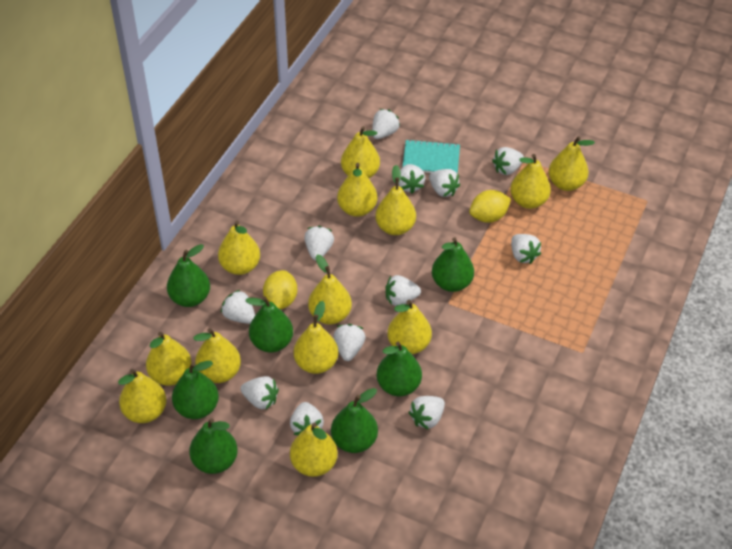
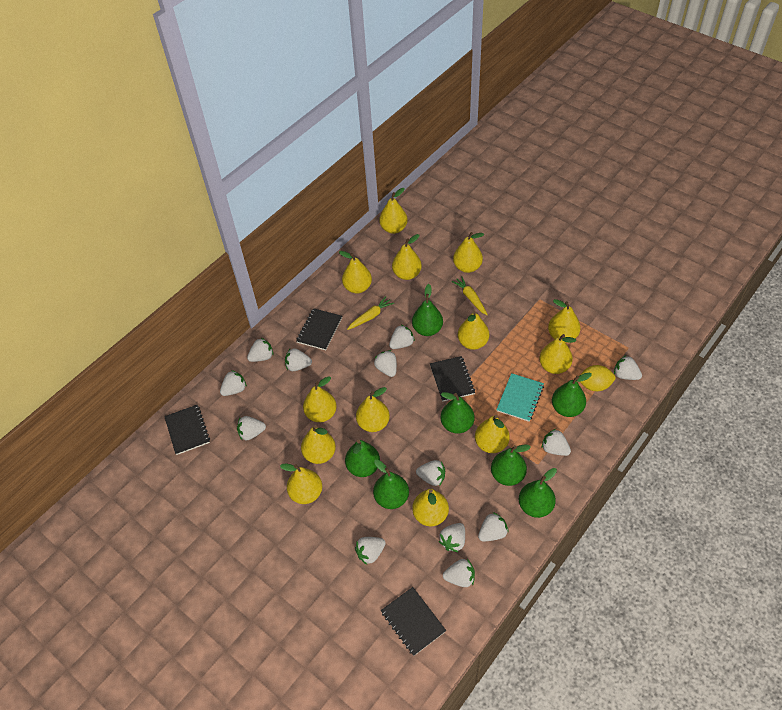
black notebook: none = 0 -> [164,405,210,455] [296,308,342,350] [381,587,446,656] [430,356,475,402] = 4
white strawberry: [221,290,255,324] [240,376,279,409] [290,402,324,435] [304,226,334,260] [334,324,366,361] [372,109,400,139] [385,275,421,306] [398,164,425,194] [409,396,445,430] [429,169,460,197] [492,147,524,175] [511,234,541,264] = 12 -> [220,370,247,396] [237,416,266,441] [247,338,273,362] [285,348,312,371] [355,537,386,565] [374,350,397,377] [389,325,415,349] [416,460,445,486] [439,523,465,552] [443,559,475,587] [478,512,509,542] [542,429,571,456] [614,355,642,380] = 13
yellow carrot: none = 0 -> [347,296,394,330] [452,276,488,315] = 2
yellow lemon: [263,270,297,309] [469,190,511,223] = 2 -> [580,365,616,391] = 1

